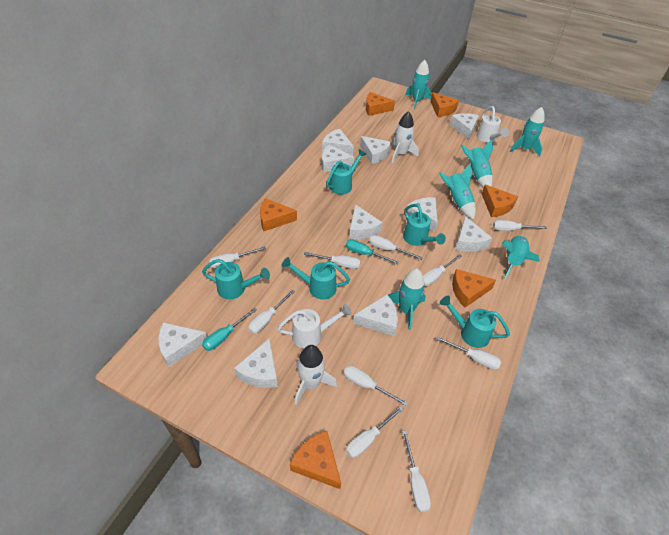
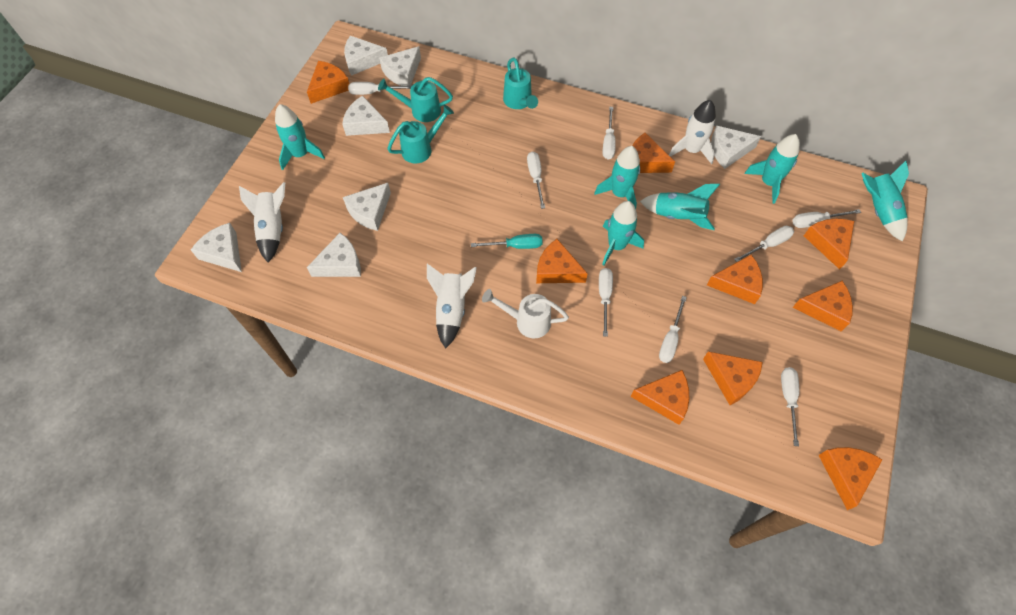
orange cheese: [260,198,297,231] [290,431,341,489] [366,92,395,116] [430,92,459,117] [452,269,496,308] [482,184,518,217] = 6 -> [307,61,349,104] [536,239,588,283] [631,370,689,425] [632,133,675,173] [703,351,763,405] [707,255,763,304] [793,281,853,331] [804,219,854,270] [819,447,883,510] = 9
turquoise screwdriver: [202,308,257,351] [346,239,399,264] = 2 -> [471,234,543,249] = 1
turquoise watering can: [202,259,270,299] [281,257,350,300] [326,149,366,195] [403,204,446,246] [440,296,510,348] = 5 -> [378,77,453,122] [387,105,454,163] [503,58,538,109] = 3
white cheese: [159,322,207,367] [234,339,278,388] [322,129,354,155] [322,144,354,172] [349,204,383,240] [353,294,398,336] [360,136,391,164] [407,197,438,231] [450,113,479,140] [455,216,492,252] = 10 -> [191,223,242,272] [307,233,361,277] [342,95,390,136] [343,183,391,231] [344,36,388,76] [379,46,421,86] [711,125,761,169] = 7
white rocket: [295,345,337,405] [392,111,418,163] = 2 -> [239,182,285,262] [427,264,477,349] [669,100,716,164] = 3
white screwdriver: [209,246,266,268] [248,290,295,334] [304,252,361,269] [344,366,408,406] [346,406,404,458] [369,235,423,260] [402,430,431,512] [423,254,462,286] [436,336,501,370] [493,220,547,231] = 10 -> [348,82,412,95] [527,152,545,209] [599,268,613,337] [603,107,616,159] [659,296,687,363] [734,226,794,262] [781,367,799,446] [792,209,861,228] = 8
white watering can: [277,304,352,349] [477,106,509,142] = 2 -> [482,289,569,339] = 1

